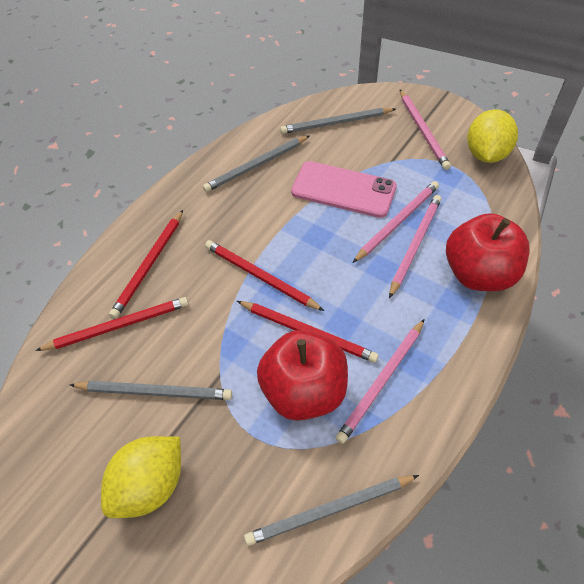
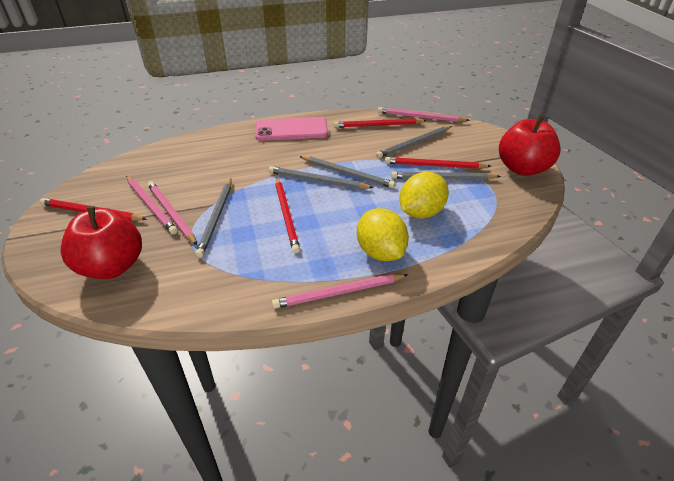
grey pencil: [70,381,232,400] [203,135,310,192] [244,475,419,546] [280,108,396,134] = 4 -> [195,179,232,257] [268,166,373,189] [299,156,395,188] [376,126,452,158] [391,171,501,180] = 5

